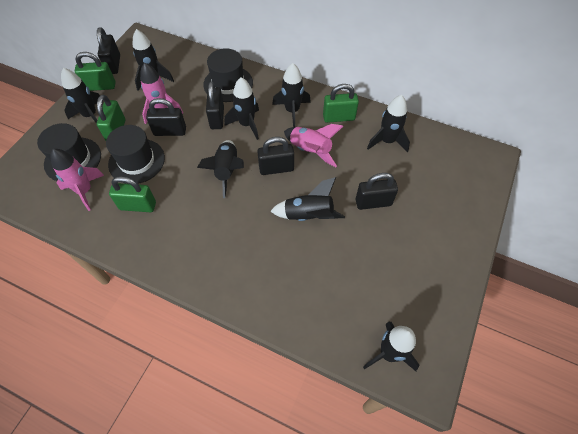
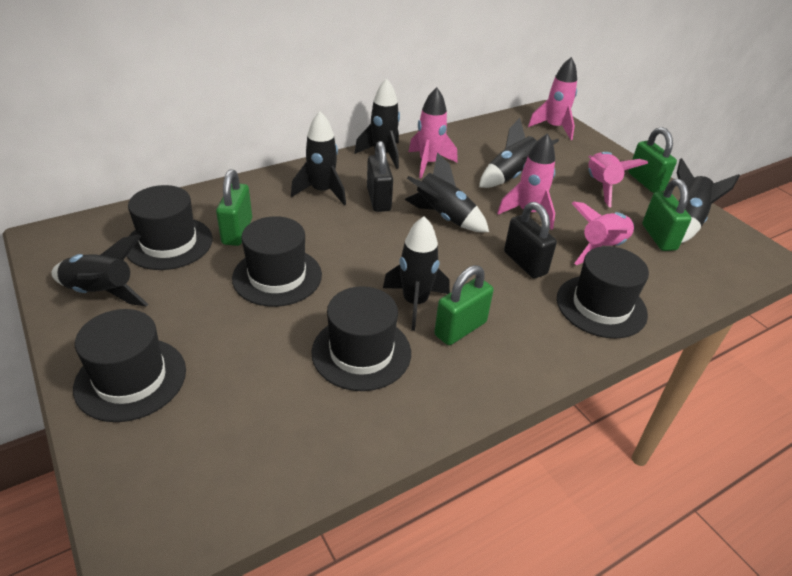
black hat: [37,123,101,181] [106,125,165,184] [203,48,253,102] = 3 -> [73,309,186,422] [127,185,213,270] [232,216,322,307] [311,286,411,391] [557,246,649,339] = 5
black padlock: [97,27,120,74] [146,98,186,136] [206,81,224,129] [257,137,294,175] [356,173,398,210] = 5 -> [367,141,393,212] [504,202,557,278] = 2
black rocket: [61,68,100,124] [133,29,174,91] [197,140,244,198] [225,77,259,140] [270,177,345,221] [272,63,311,127] [363,322,419,371] [367,95,410,152] = 8 -> [51,235,148,306] [291,112,346,205] [354,78,400,169] [383,216,450,331] [404,152,489,232] [479,118,559,188] [677,158,740,243] = 7
pink rocket: [50,149,104,211] [140,62,183,124] [284,124,343,167] = 3 -> [409,87,457,179] [497,133,555,230] [528,57,577,140] [571,202,635,265] [588,152,648,207] = 5

